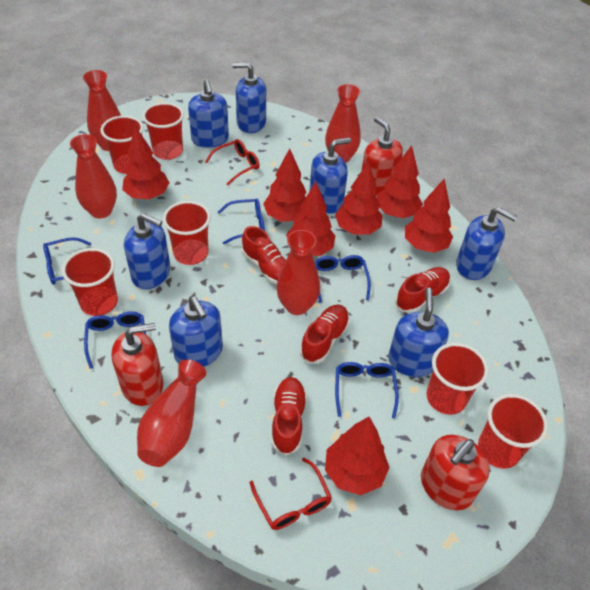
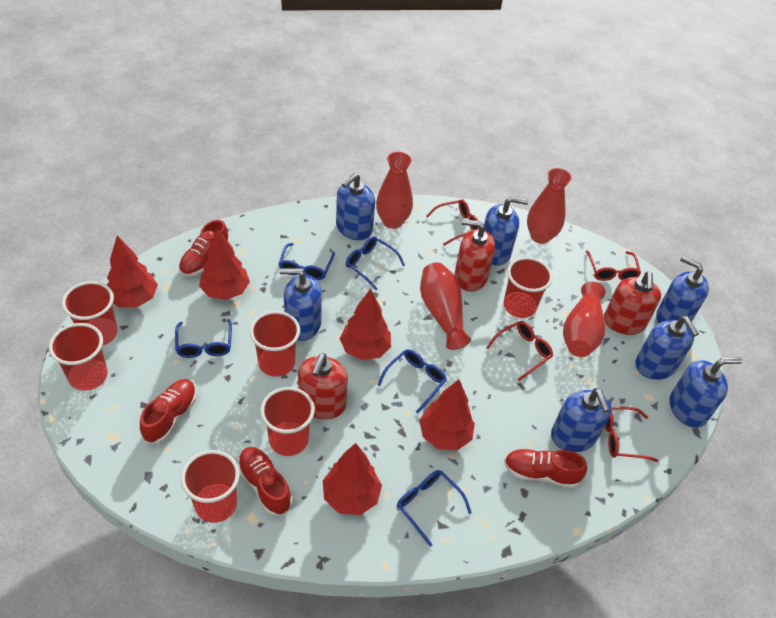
red glasses: [205,139,259,185] [250,458,332,530] = 2 -> [426,199,479,246] [486,321,553,381] [586,250,641,281] [605,407,658,462] = 4
red tree: [122,126,169,199] [263,148,306,222] [286,182,336,256] [325,417,390,495] [335,161,383,234] [377,145,423,218] [405,178,453,253] = 7 -> [107,236,158,308] [199,228,250,300] [323,443,382,515] [340,289,391,360] [419,379,475,450] = 5
red vase: [70,134,117,218] [83,70,121,151] [137,360,206,467] [276,230,320,315] [325,84,361,163] = 5 -> [376,152,413,229] [420,262,471,350] [527,168,572,244] [563,282,606,357] = 4

